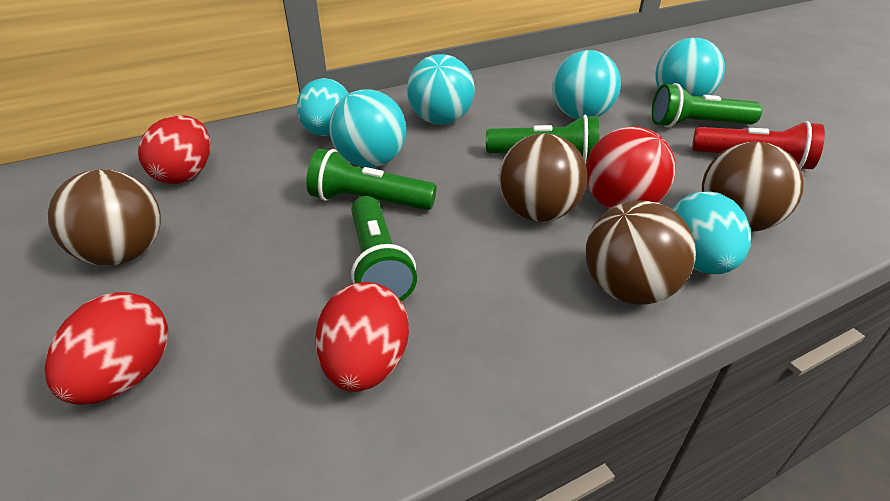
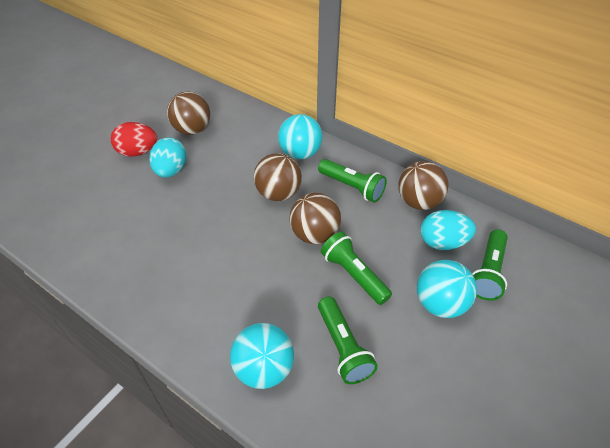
red ball: [586,127,676,209] = 1 -> none = 0
red egg: [45,292,168,405] [138,115,210,184] [315,282,409,392] = 3 -> [111,122,157,157] = 1
red flashlight: [692,121,825,169] = 1 -> none = 0
turquoise ball: [329,90,406,168] [407,54,475,125] [552,50,621,119] [655,38,725,97] = 4 -> [230,323,294,389] [278,114,322,159] [417,260,477,318] = 3

